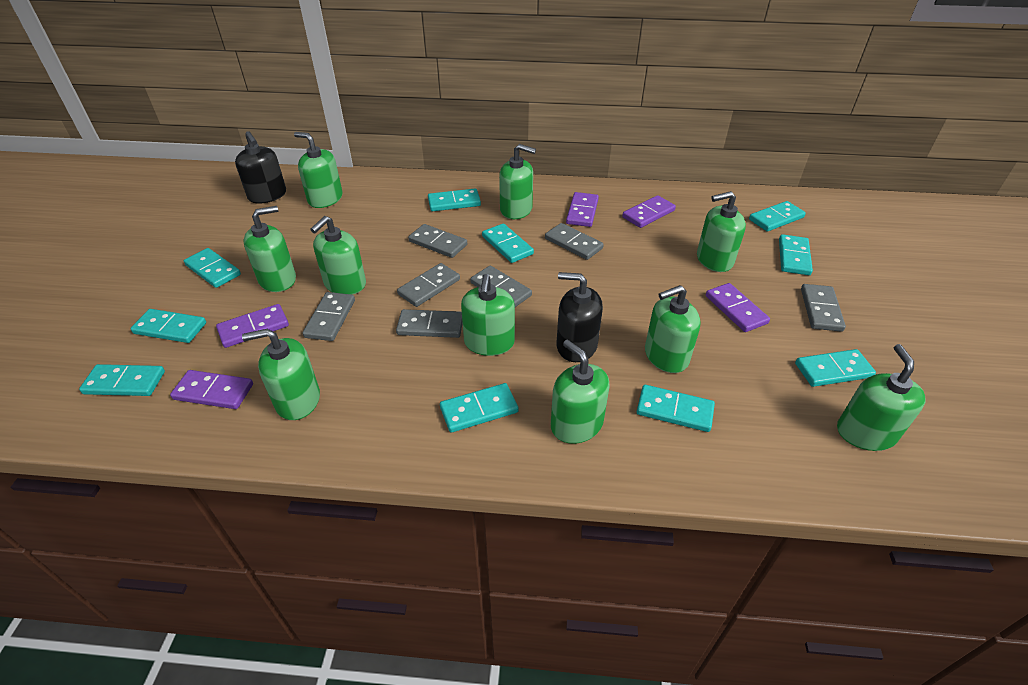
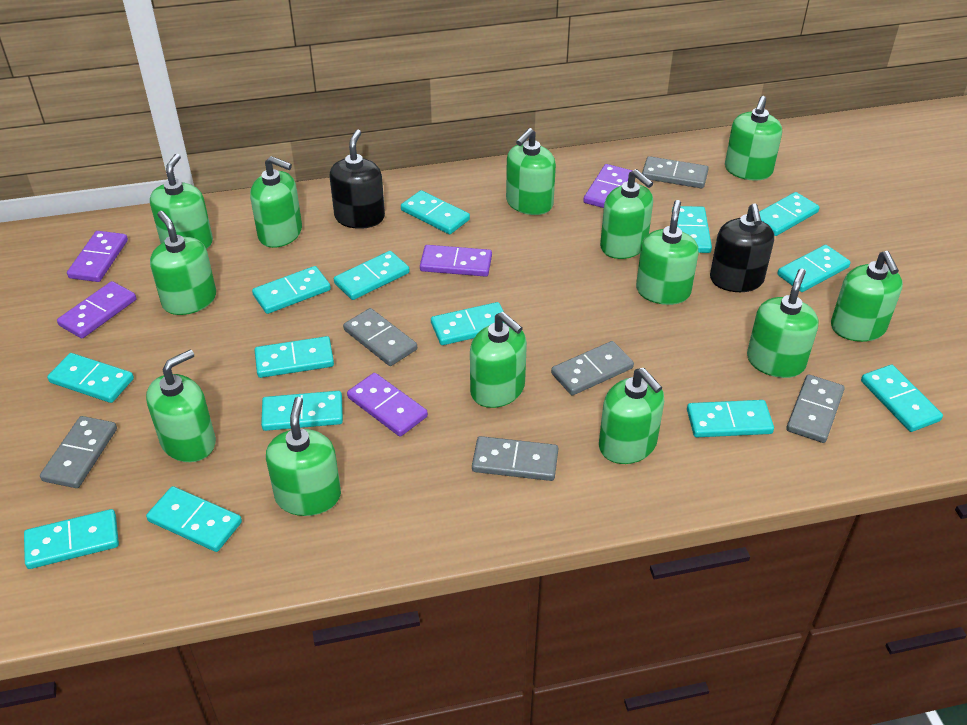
green soap dispenser: [242,329,320,420] [244,206,296,292] [294,132,342,208] [310,216,366,295] [461,274,515,356] [499,144,536,219] [551,340,610,444] [645,285,701,373] [697,191,746,272] [837,344,926,451] = 10 -> [146,350,216,462] [150,154,213,249] [150,211,216,315] [250,156,302,248] [266,397,341,516] [470,312,527,408] [506,128,556,215] [599,368,664,464] [600,169,653,259] [636,200,699,305] [725,96,782,181] [747,268,819,378] [831,251,903,342] = 13
grey domino: [303,292,355,341] [396,309,462,338] [397,263,460,307] [408,224,467,258] [470,265,532,307] [545,223,604,260] [801,284,846,332] = 7 -> [40,416,117,488] [343,308,417,366] [472,436,558,481] [551,341,634,395] [642,156,709,188] [786,374,845,443] = 6
turquoise domino: [79,364,165,396] [131,309,206,343] [184,248,241,288] [428,189,481,211] [440,383,519,432] [482,223,534,263] [637,385,715,432] [749,201,806,231] [779,234,813,275] [795,349,876,387] = 10 -> [24,509,119,569] [47,353,134,403] [146,486,242,552] [252,266,331,314] [255,336,334,378] [261,391,343,431] [334,251,409,300] [401,190,470,234] [431,302,504,345] [672,206,712,253] [687,400,774,437] [759,192,820,236] [777,245,850,292] [861,365,943,432] = 14

